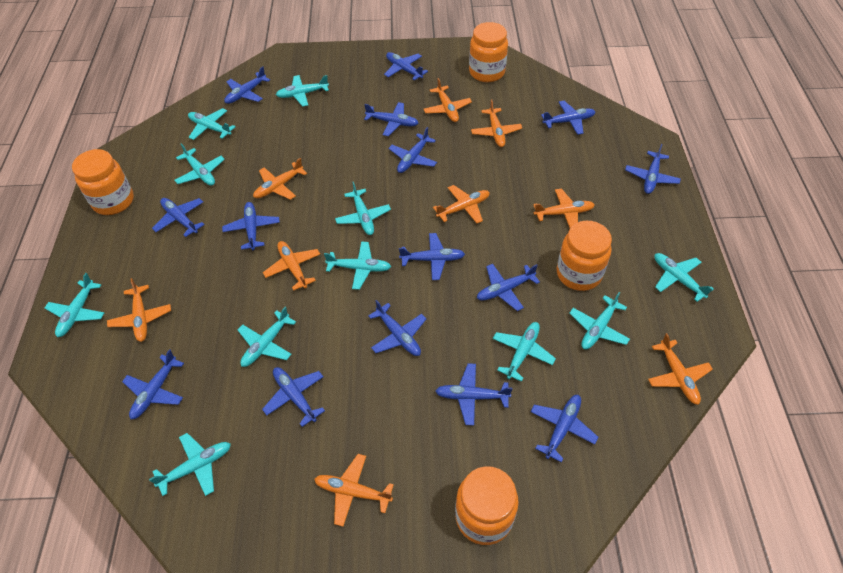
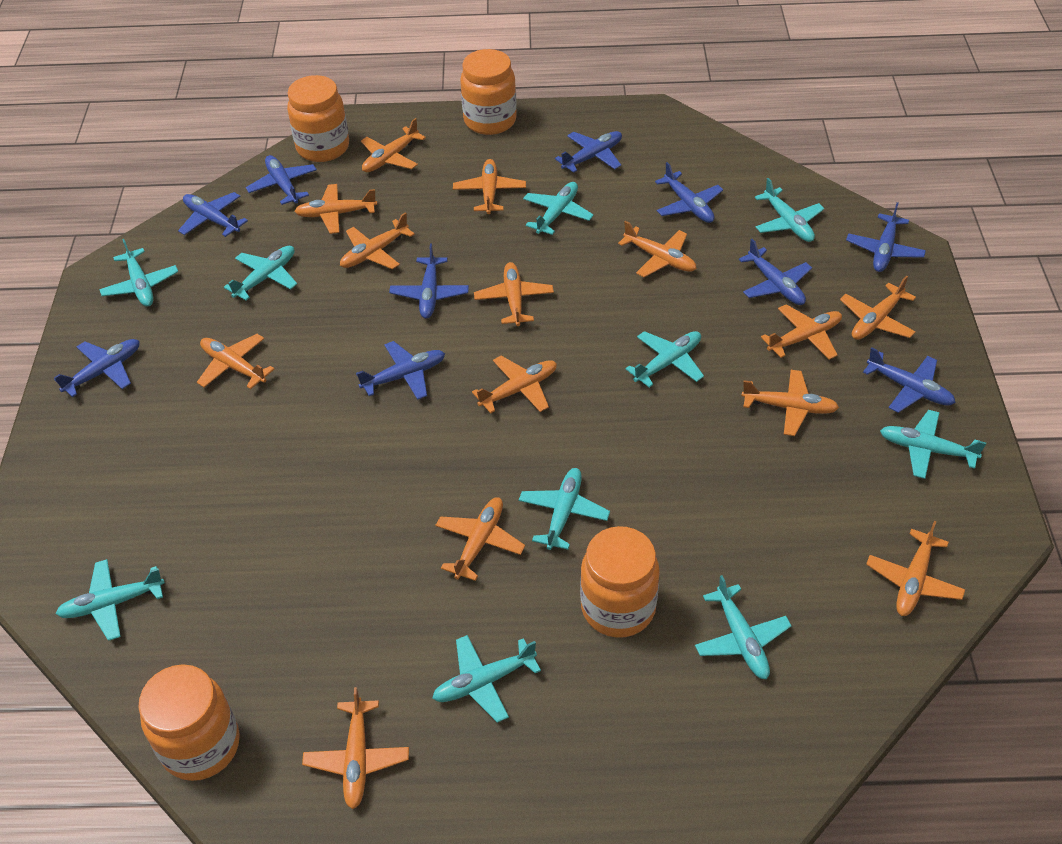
blue plane: [122,349,184,420] [152,198,205,237] [222,202,280,250] [224,67,270,104] [262,367,325,427] [364,102,418,136] [368,300,426,356] [384,52,428,80] [388,127,437,173] [399,233,465,280] [436,363,513,426] [477,264,540,311] [530,395,598,463] [541,101,595,135] [625,144,681,194] = 15 -> [54,339,139,397] [178,192,248,237] [246,155,317,205] [356,341,445,400] [389,243,469,319] [555,131,622,173] [655,162,723,223] [739,239,812,305] [846,202,926,272] [863,347,956,413] = 10
orange plane: [107,278,171,342] [253,158,307,200] [263,241,320,290] [314,454,394,526] [423,78,472,122] [433,185,490,223] [471,100,522,147] [533,188,595,228] [648,333,713,405] = 9 -> [197,334,274,389] [294,184,377,234] [302,687,409,809] [340,212,415,269] [361,118,426,172] [435,497,525,581] [453,159,526,214] [472,356,557,413] [474,262,554,326] [618,221,697,277] [741,370,839,436] [761,304,842,360] [840,275,916,340] [866,521,965,616] = 14
turquoise plane: [45,273,104,337] [149,433,231,496] [174,143,225,186] [188,108,236,140] [238,307,296,367] [276,75,329,107] [324,241,391,290] [335,182,391,235] [493,322,556,382] [569,292,630,349] [654,253,714,302] = 11 -> [56,559,165,641] [99,239,178,307] [224,246,297,301] [432,635,541,723] [519,468,610,550] [523,182,594,235] [625,331,704,388] [695,575,792,679] [755,178,824,242] [880,410,986,479] = 10

